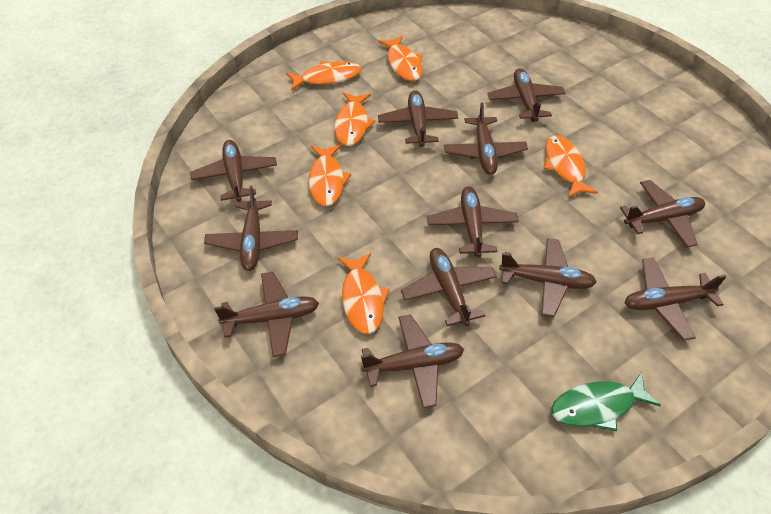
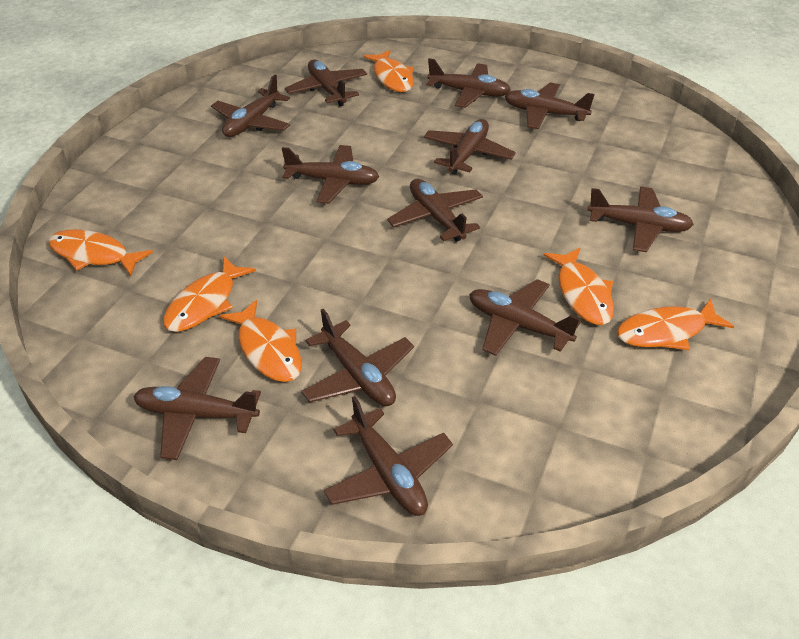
green fish: [551,372,661,431] = 1 -> none = 0

